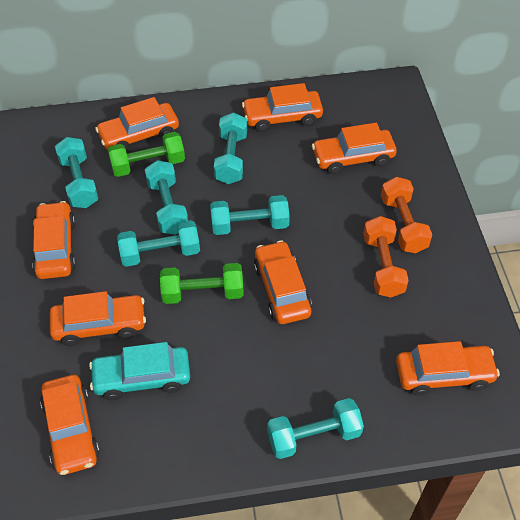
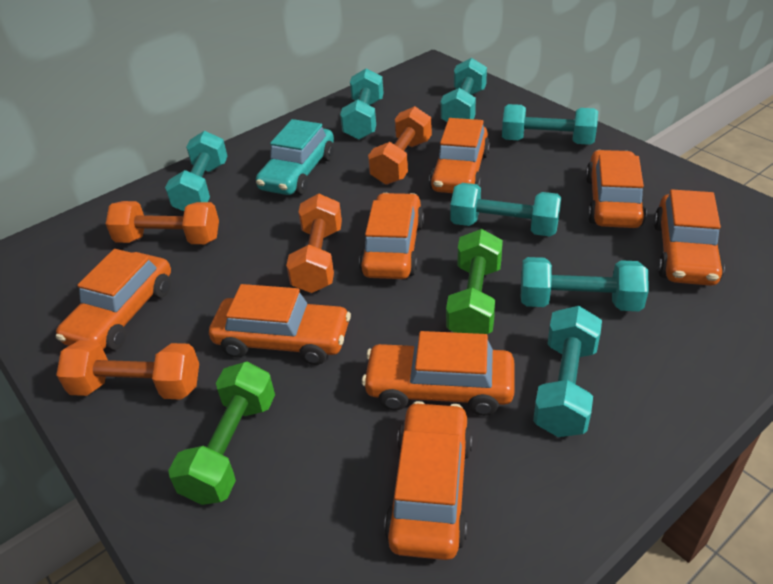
orange dumbbell: [363,216,409,298] [381,177,432,253] = 2 -> [56,340,199,400] [106,201,219,244] [286,193,342,293] [368,106,432,185] = 4
turquoise dumbbell: [55,137,99,208] [117,220,200,267] [145,160,188,234] [210,195,290,235] [214,112,247,184] [267,398,364,459] = 6 -> [165,131,228,211] [340,68,383,140] [441,58,487,122] [450,183,562,236] [502,104,598,145] [521,257,649,311] [533,306,602,437] = 7

